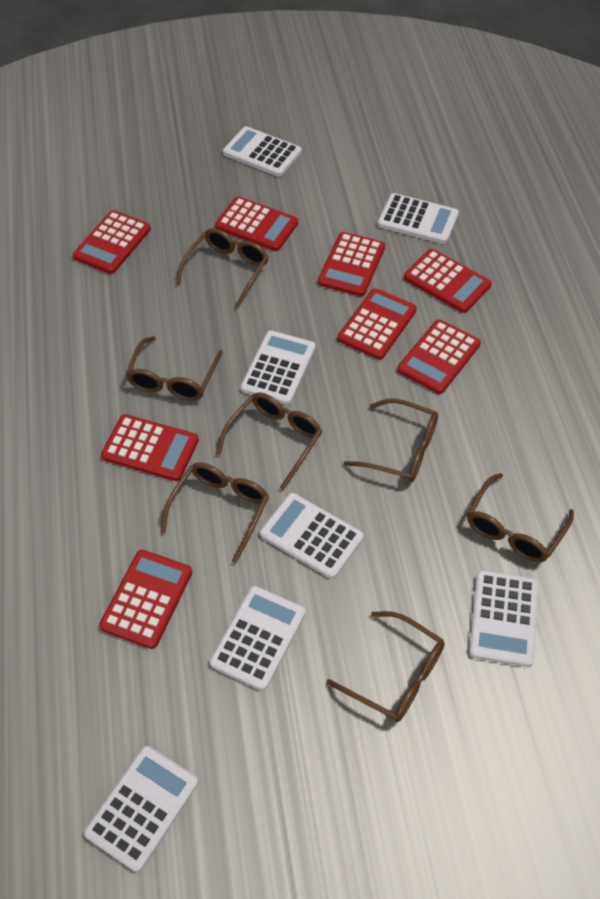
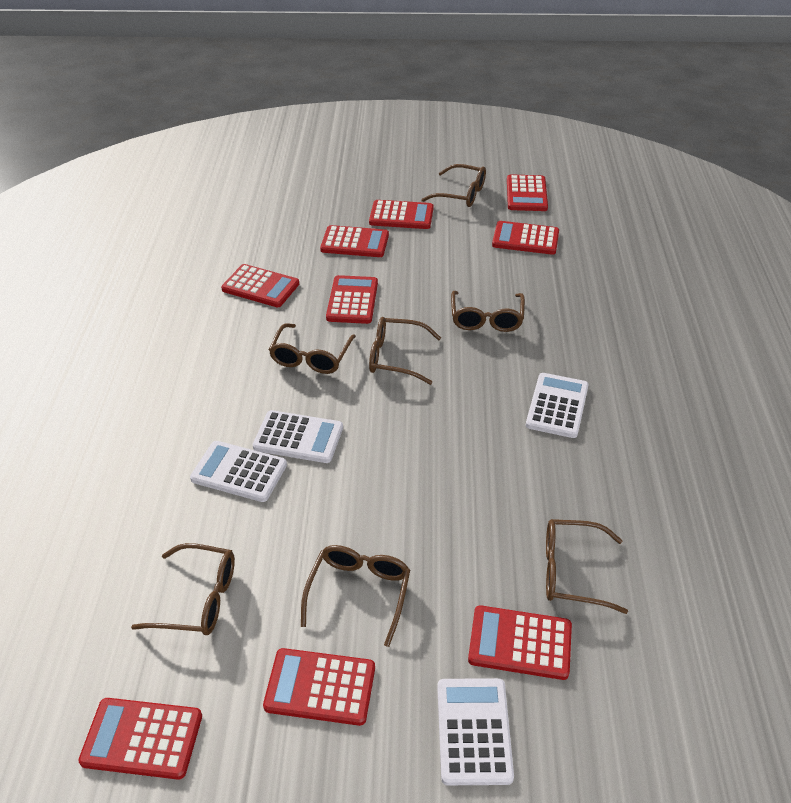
red calculator: [73,210,151,274] [99,550,192,649] [101,414,199,481] [215,197,298,251] [318,232,385,296] [338,288,417,360] [397,319,481,394] [404,249,491,313] = 8 -> [78,698,202,780] [221,264,299,307] [263,648,375,726] [320,225,389,257] [326,275,378,324] [369,200,434,229] [468,605,572,680] [492,221,559,255] [507,174,548,211] = 9
white calculator: [84,746,198,872] [210,586,305,691] [223,126,302,177] [241,330,316,405] [260,493,364,579] [378,193,459,244] [469,570,538,667] = 7 -> [190,441,287,502] [253,410,343,463] [437,678,514,785] [526,373,589,438] = 4

